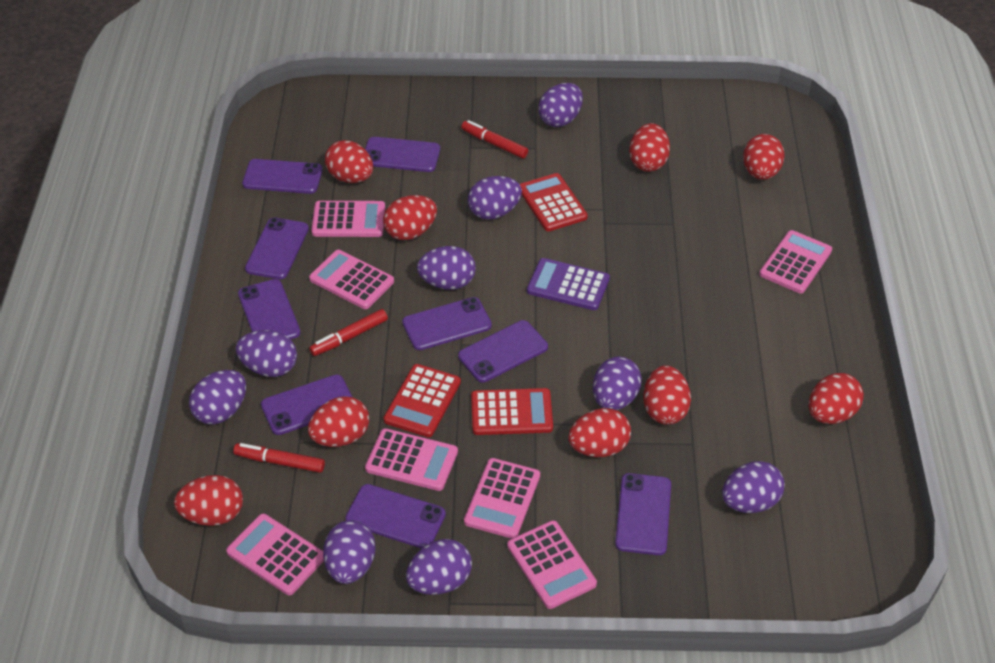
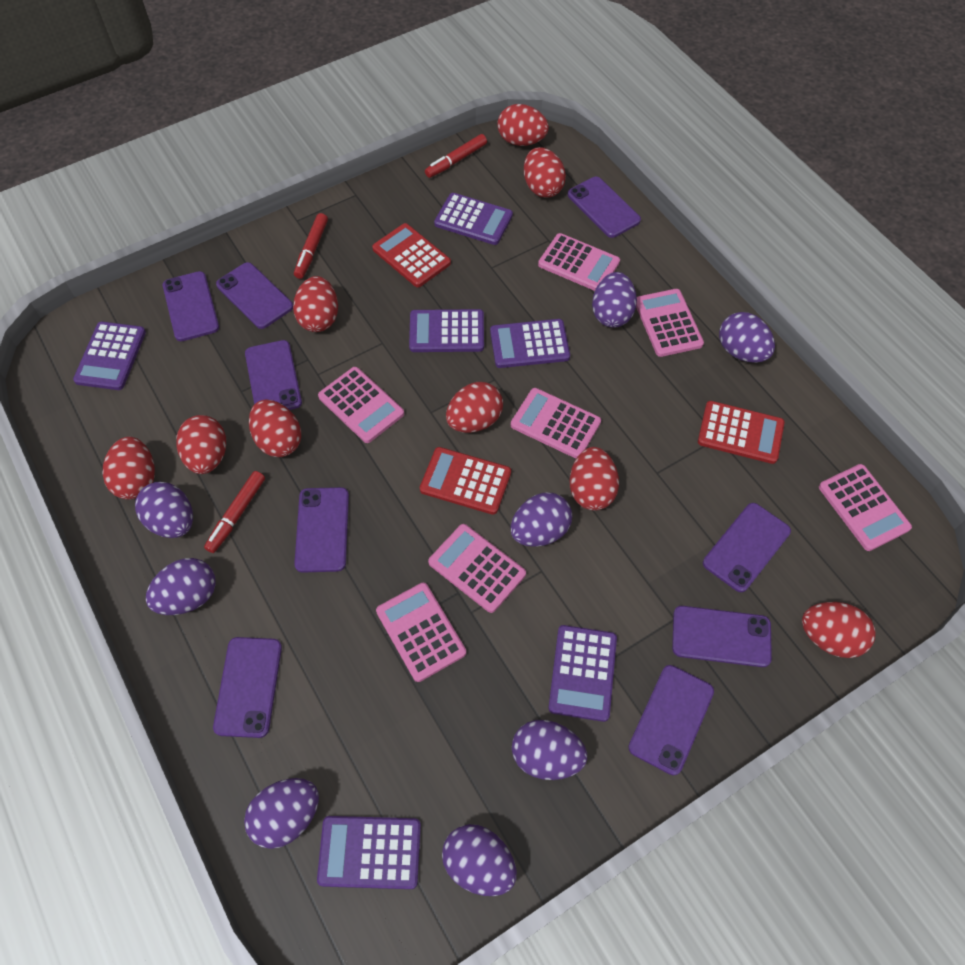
purple calculator: [527,258,610,310] = 1 -> [73,322,146,390] [317,816,421,889] [409,309,484,352] [434,193,513,245] [490,319,570,368] [548,625,617,722] = 6
purple egg: [189,370,246,424] [236,330,297,377] [323,520,376,584] [406,539,472,595] [417,246,476,290] [468,176,522,220] [538,83,583,127] [593,356,642,410] [722,461,785,513] = 9 -> [135,482,193,538] [146,558,216,615] [244,778,319,849] [442,824,517,896] [510,493,572,547] [512,720,587,780] [592,272,637,328] [719,312,775,363] = 8

